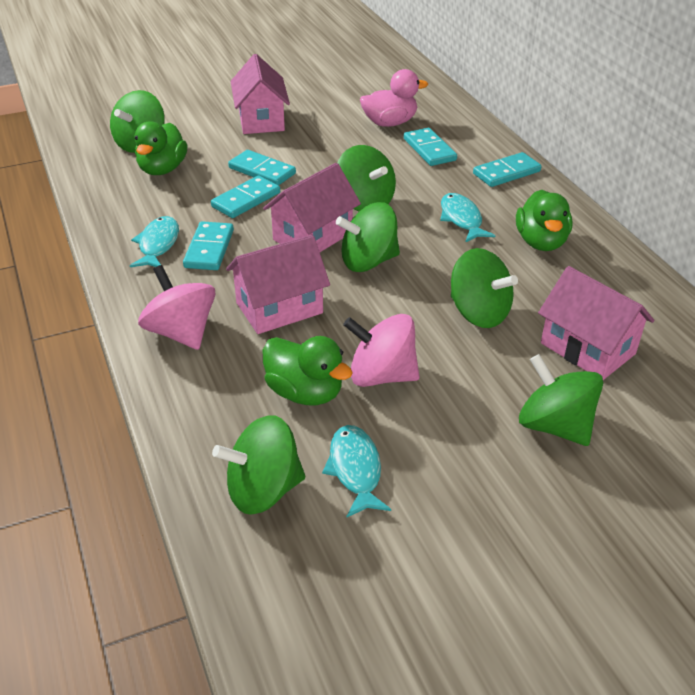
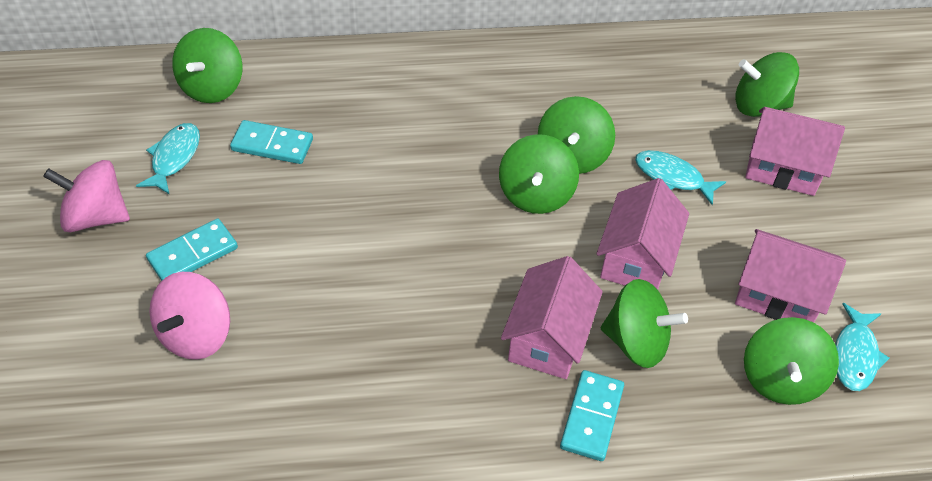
green duck: [135,121,188,175] [263,336,353,405] [516,190,573,251] = 3 -> none = 0
pink duck: [360,69,428,127] = 1 -> none = 0
turquoise domino: [183,221,234,270] [211,176,280,218] [228,150,296,185] [404,128,457,166] [473,152,542,187] = 5 -> [146,218,238,281] [230,120,313,164] [560,370,624,461] = 3

